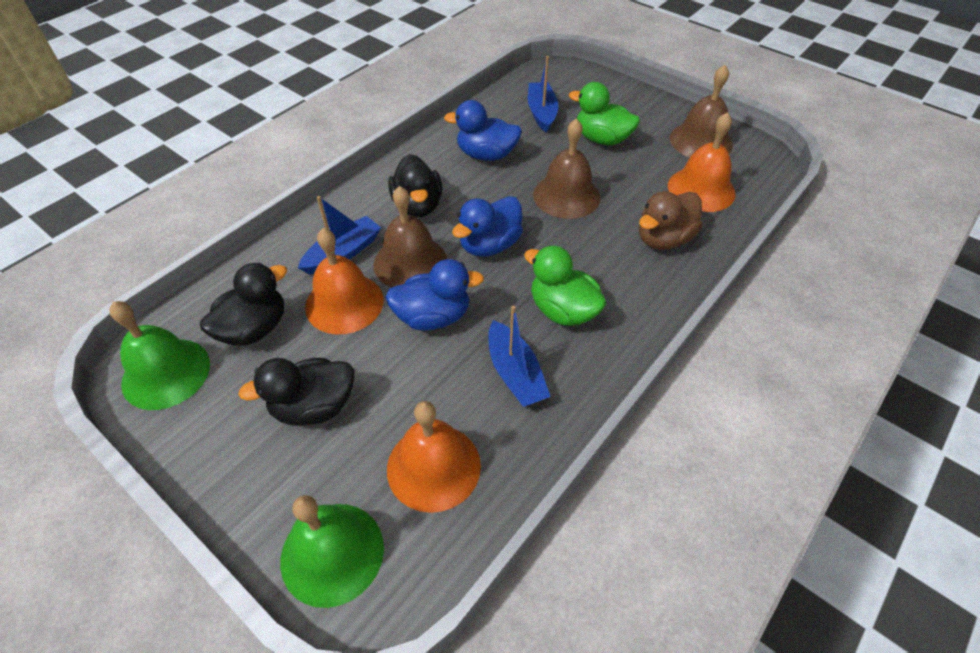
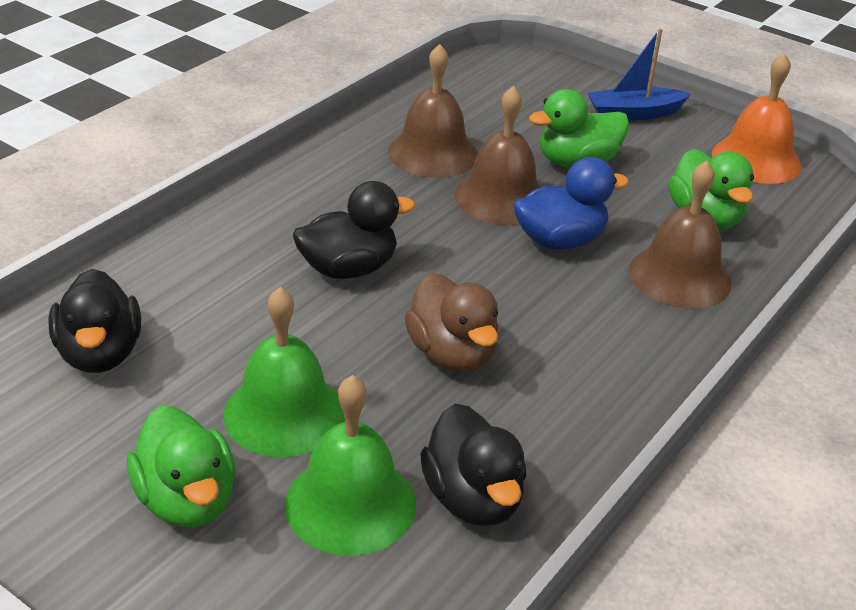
blue boat: [298,196,381,275] [488,306,551,407] [528,56,558,133] = 3 -> [588,28,691,120] = 1
blue duck: [385,259,484,331] [444,100,522,161] [452,196,523,257] = 3 -> [513,157,629,250] = 1
green duck: [524,245,606,326] [569,82,640,145] = 2 -> [127,406,235,528] [529,89,629,168] [668,149,754,230] = 3
orange bell: [305,228,384,334] [387,401,481,513] [668,112,736,212] = 3 -> [712,53,802,184] = 1

